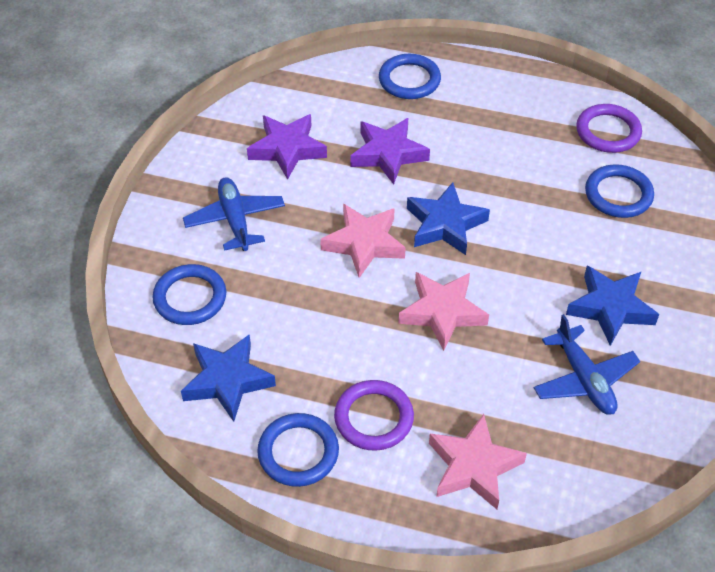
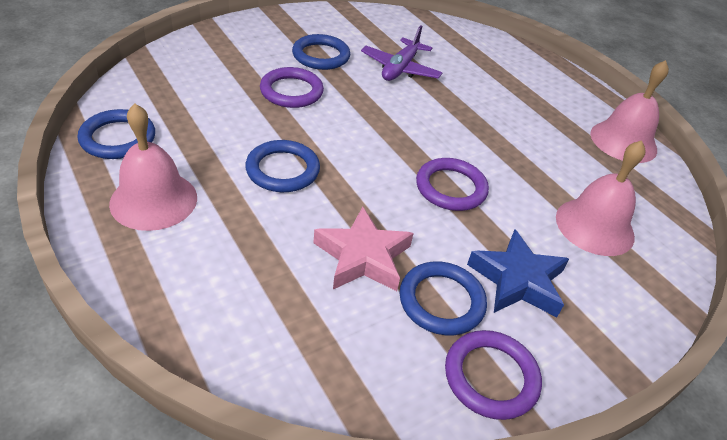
blue plane: [183,177,285,251] [534,314,640,415] = 2 -> none = 0
blue star: [181,334,276,422] [407,182,490,255] [566,266,659,346] = 3 -> [467,230,569,317] = 1
pink bell: none = 0 -> [109,103,197,231] [556,140,646,256] [590,60,669,163] = 3
pink star: [320,204,406,278] [398,272,489,351] [429,414,527,509] = 3 -> [314,207,414,291] = 1
purple plane: none = 0 -> [361,25,443,81] = 1
purple ring: [334,380,414,451] [576,104,642,153] = 2 -> [260,67,324,108] [416,158,489,211] [445,330,542,420] = 3
purple star: [247,114,327,180] [350,118,430,185] = 2 -> none = 0

